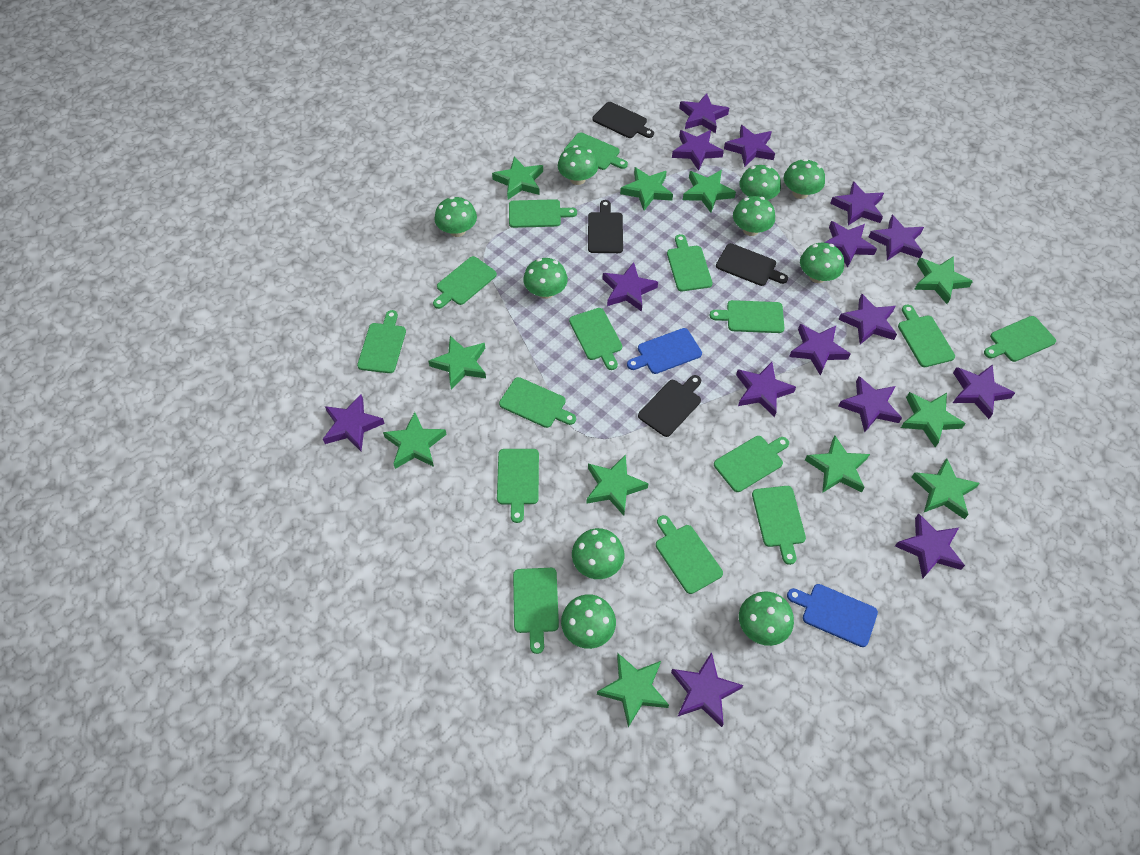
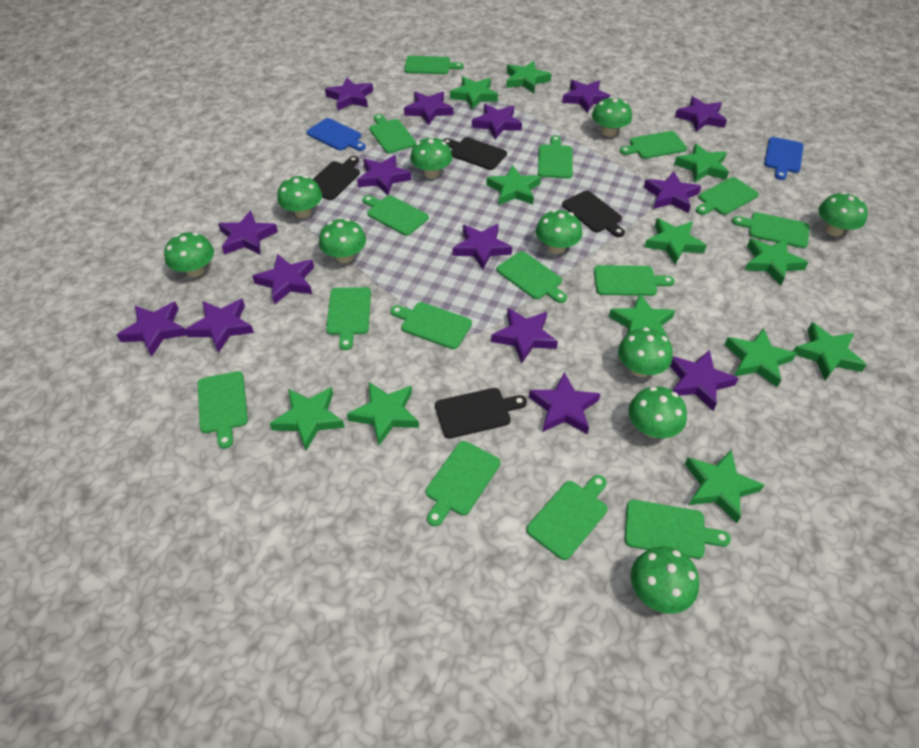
green star: [383,412,447,469] [429,336,486,390] [492,156,543,200] [587,454,649,516] [597,653,669,727] [620,167,673,211] [683,170,736,213] [805,435,870,493] [901,392,966,447] [911,458,980,519] [914,256,973,304] = 11 -> [270,387,345,451] [347,382,419,445] [450,77,498,110] [486,165,541,205] [506,61,551,93] [609,294,675,340] [644,218,707,264] [674,143,729,183] [685,450,764,523] [724,328,797,387] [745,238,808,285] [793,322,867,380] = 12

